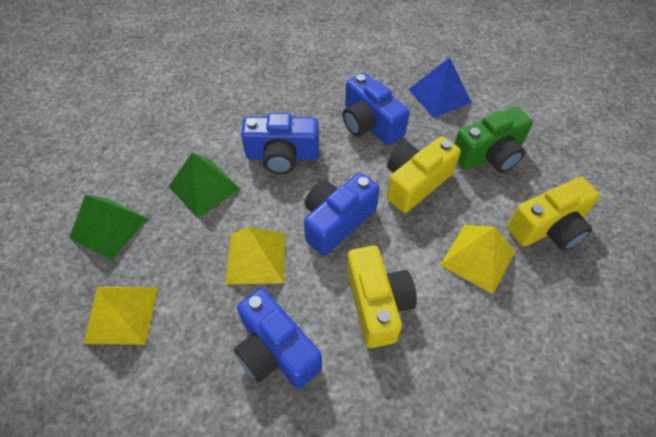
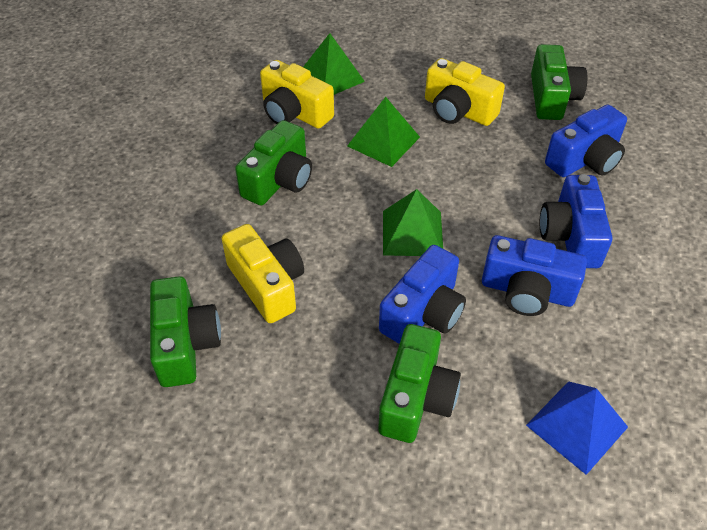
green camera: [454,107,533,173] = 1 -> [150,276,221,387] [235,120,312,206] [378,324,461,443] [531,44,588,120] = 4
green pyramid: [69,195,148,260] [169,153,240,218] = 2 -> [303,33,365,95] [347,97,420,167] [383,189,443,256] = 3
yellow pyramid: [84,287,158,345] [226,227,285,284] [440,225,515,294] = 3 -> none = 0

